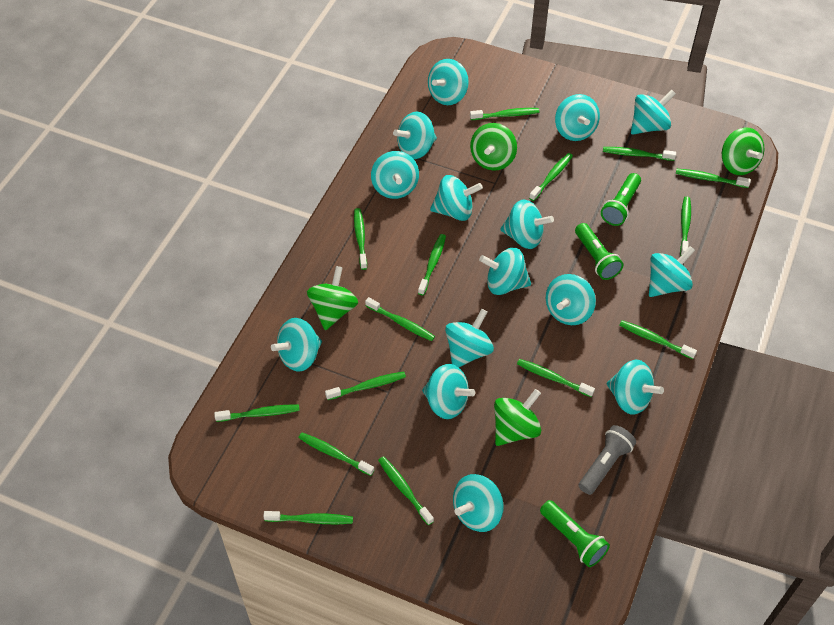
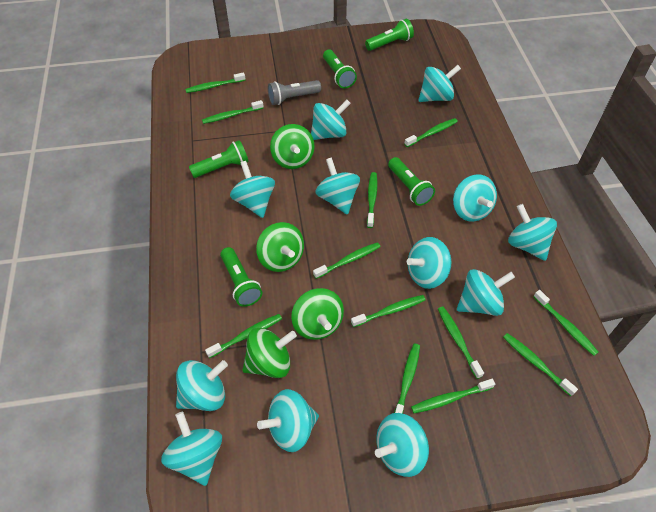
green flashlight: [540,500,610,567] [575,223,623,280] [601,173,641,226] = 3 -> [189,140,249,178] [220,247,262,307] [323,50,357,88] [365,19,414,51] [388,157,435,206] = 5
green toothbrush: [214,405,300,422] [263,511,353,524] [298,433,374,476] [325,371,406,400] [354,208,367,270] [365,297,435,341] [378,456,434,525] [418,234,446,296] [470,108,539,120] [517,359,595,397] [529,153,573,201] [603,147,676,161] [619,320,697,359] [676,169,751,188] [680,196,691,255] = 15 -> [185,72,245,93] [202,100,264,124] [205,314,282,358] [313,242,381,279] [351,295,426,327] [367,172,377,228] [394,344,420,414] [404,118,458,147] [411,379,495,413] [438,306,484,379] [503,333,578,396] [533,290,598,356] = 12
turquoise spinning top: [271,318,322,372] [371,151,419,199] [393,112,437,159] [422,364,475,419] [428,59,469,105] [430,175,483,221] [445,309,494,368] [453,474,504,532] [479,248,531,295] [500,199,554,249] [546,274,596,325] [555,94,600,141] [607,360,664,415] [631,90,676,134] [649,246,695,297] = 15 -> [161,412,222,486] [176,360,228,411] [230,161,275,218] [257,389,319,452] [311,100,351,140] [315,158,360,215] [375,413,429,477] [407,237,451,289] [418,65,461,102] [453,174,497,222] [457,269,515,316] [508,204,557,261] = 12

